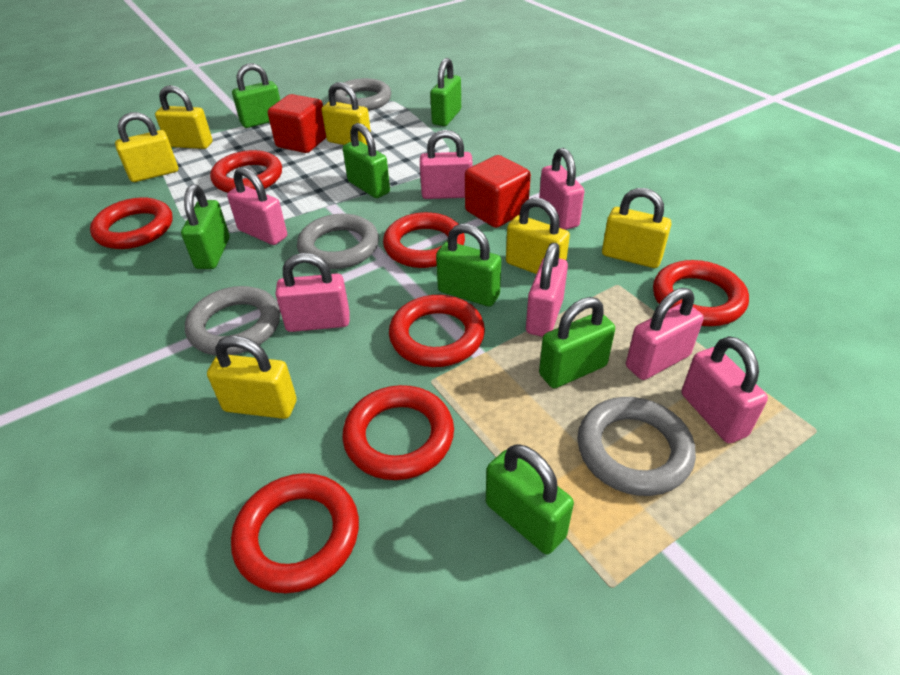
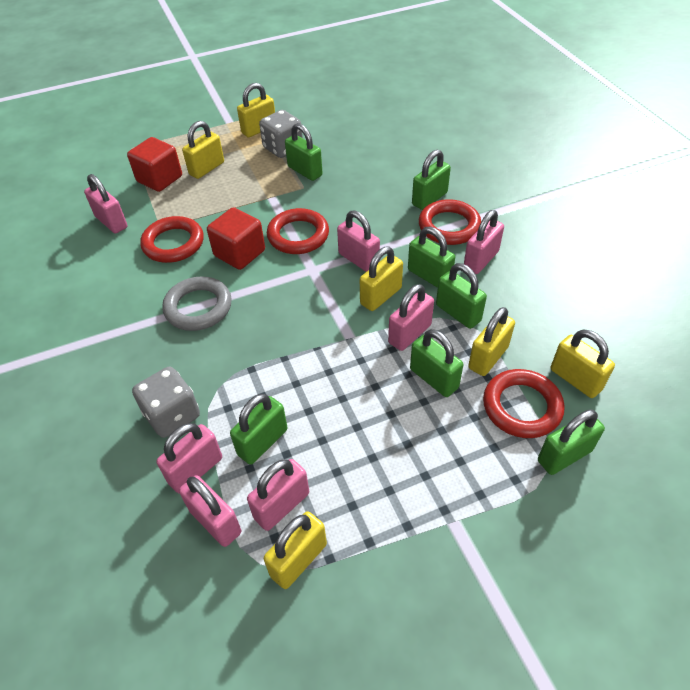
grey dice: none = 0 -> [132,367,200,438] [259,110,303,158] = 2
grey ring: [185,286,280,355] [297,214,379,269] [335,78,391,111] [577,397,696,496] = 4 -> [162,277,232,331] = 1
red ring: [90,197,172,249] [210,150,282,193] [231,473,359,593] [343,385,454,480] [383,212,465,268] [389,295,485,367] [653,260,749,326] = 7 -> [140,216,204,263] [267,208,329,254] [419,199,481,245] [483,369,564,438] = 4

